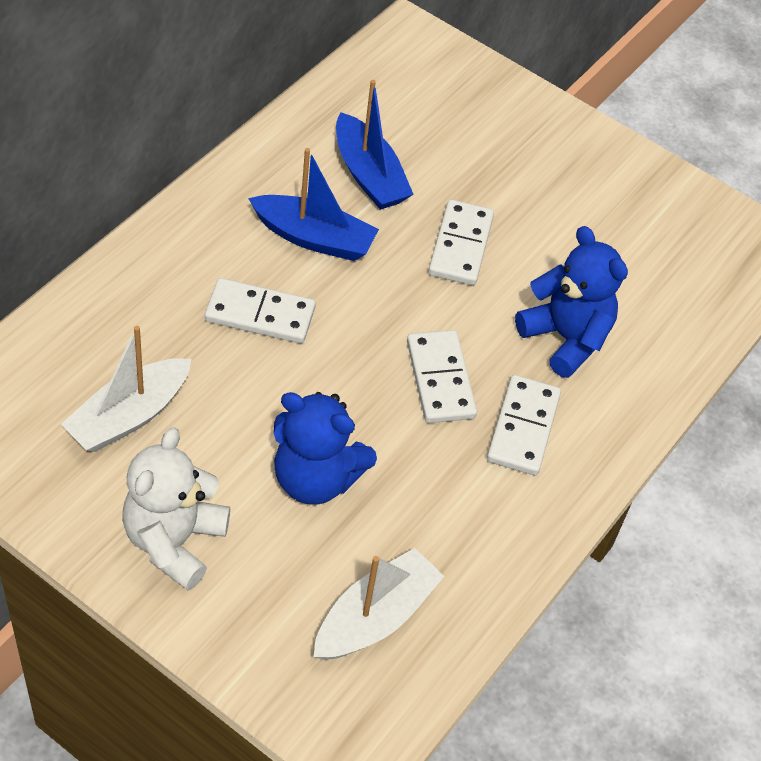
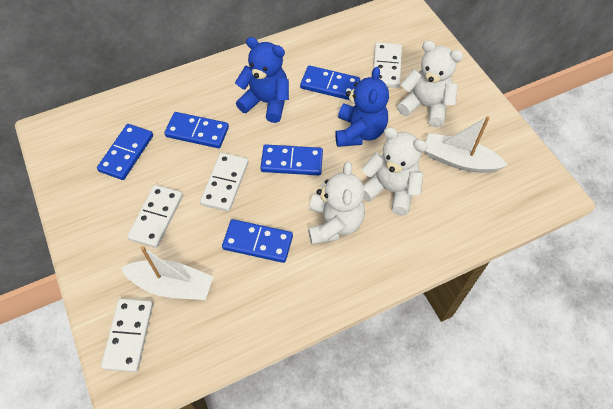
blue boat: [248,148,379,261] [336,80,414,210] = 2 -> none = 0
blue domino: none = 0 -> [97,124,153,180] [164,112,229,148] [222,219,293,263] [260,145,323,175] [300,65,360,100] = 5
white teddy bear: [122,427,230,590] = 1 -> [308,162,365,245] [362,127,428,216] [397,41,463,127] = 3

